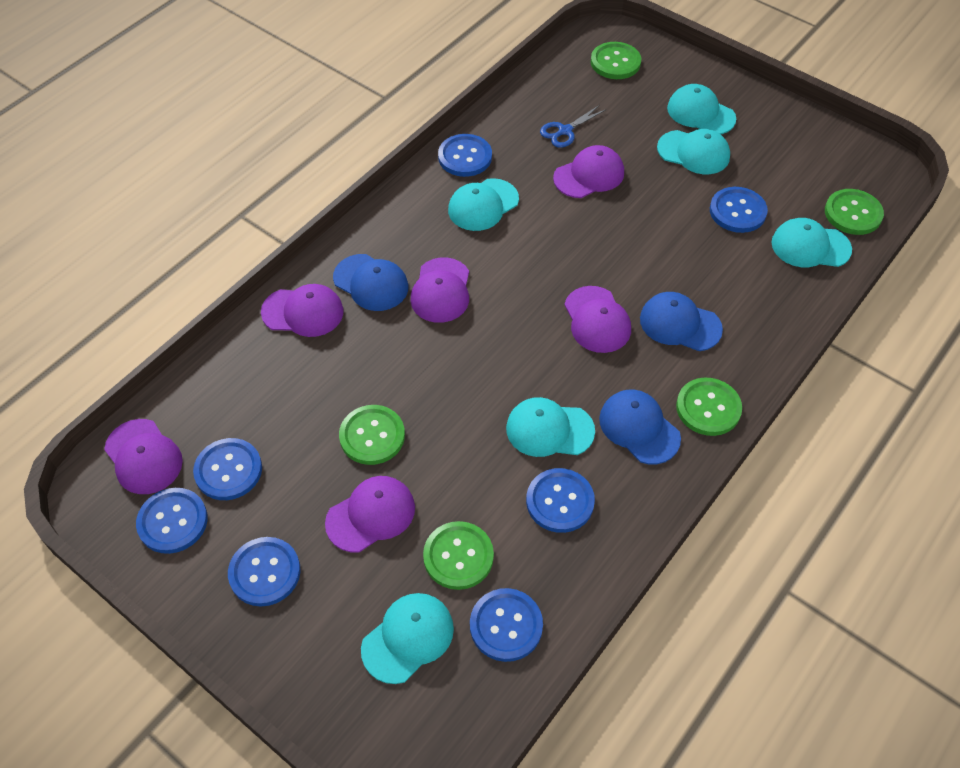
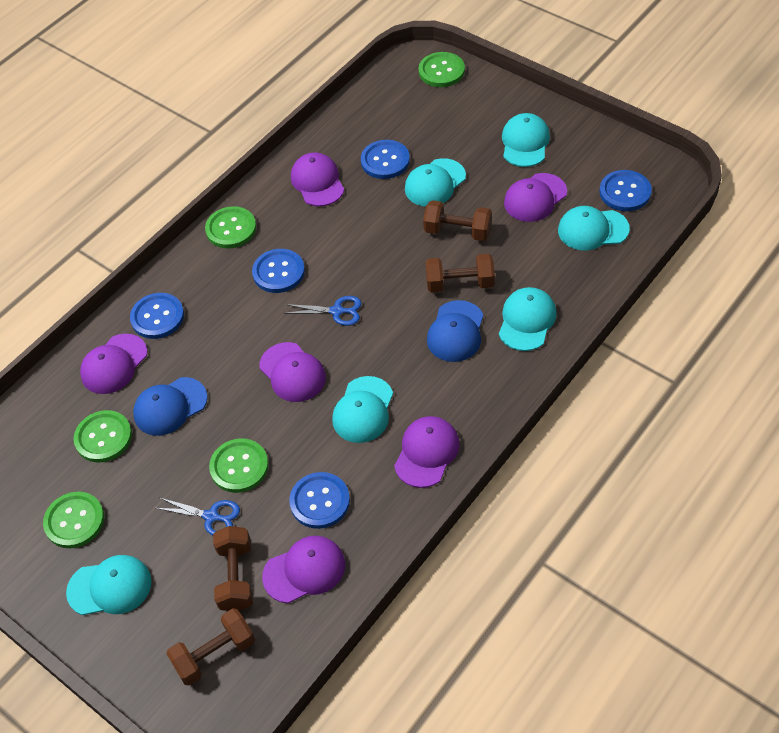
blue button: [136,488,208,554] [193,438,262,500] [228,537,300,606] [438,134,492,177] [470,588,543,662] [526,468,595,533] [710,187,768,233] = 7 -> [130,293,184,339] [252,249,305,293] [289,472,350,529] [361,140,410,179] [599,170,652,211] = 5
blue cap: [333,254,408,311] [599,389,681,464] [640,292,723,351] = 3 -> [133,377,208,436] [427,300,483,362] = 2
blue scissors: [540,105,607,148] = 1 -> [156,498,240,535] [284,296,361,326] = 2
brown dumbbell: none = 0 -> [166,608,255,686] [213,526,253,611] [423,200,492,241] [425,254,495,293] = 4

